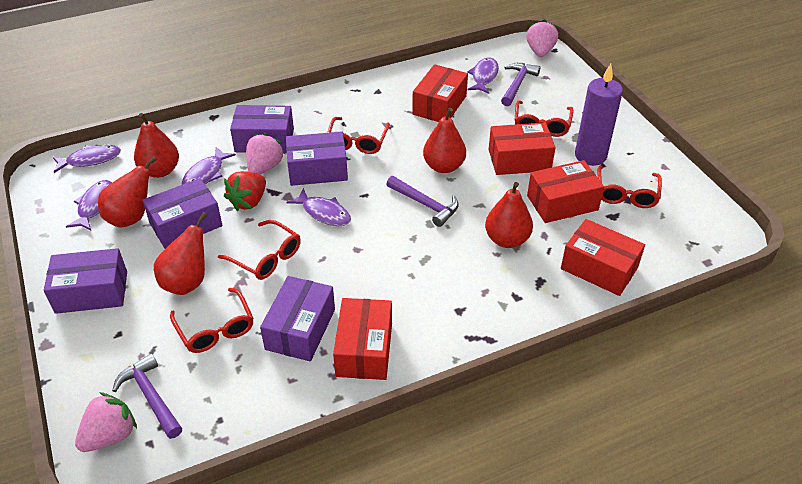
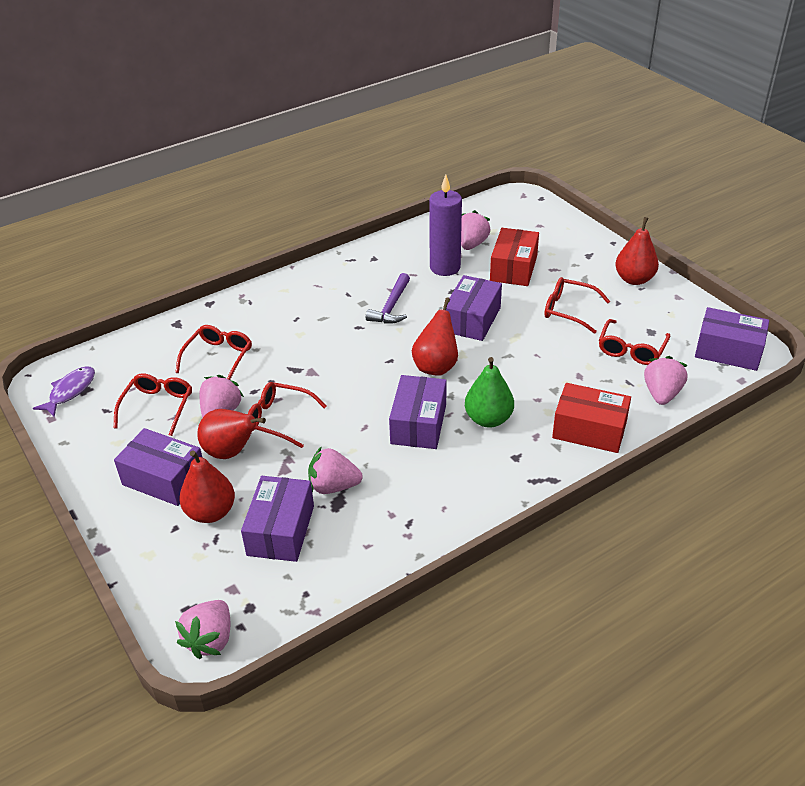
green pear: none = 0 -> [465,357,514,428] = 1
pink strawberry: [75,392,137,452] [246,133,286,174] [526,19,558,57] = 3 -> [175,600,230,659] [200,375,244,418] [308,446,363,494] [461,210,491,250] [644,356,688,405] = 5
purple fish: [53,145,121,173] [66,180,112,230] [182,147,236,185] [287,188,351,226] [467,58,499,94] = 5 -> [33,366,95,417] = 1
purple hammer: [112,354,182,439] [386,176,459,227] [501,63,540,106] = 3 -> [366,273,410,324] = 1
red box: [333,298,392,380] [412,64,468,122] [489,122,556,175] [527,160,604,223] [561,219,645,296] = 5 -> [490,228,539,286] [552,383,631,453] = 2
red pear: [98,156,157,228] [134,113,179,178] [154,212,207,295] [423,108,466,173] [485,182,533,248] = 5 -> [179,450,235,523] [197,409,266,459] [412,297,458,376] [615,217,659,285] = 4
red strawberry: [224,171,266,211] = 1 -> none = 0

